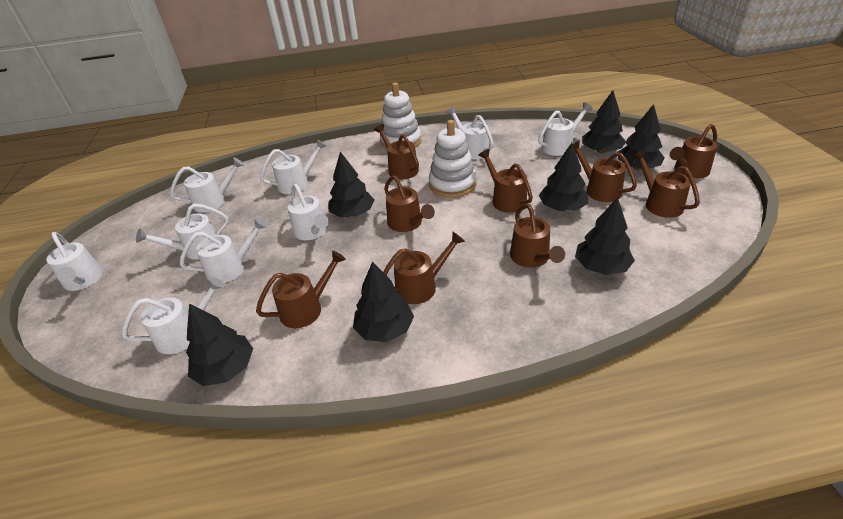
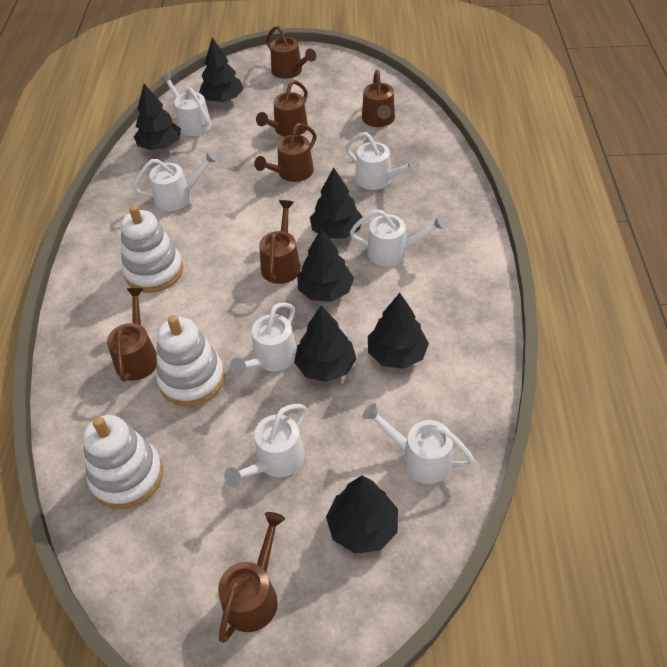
brown watering can: [256,251,346,328] [374,124,419,179] [383,232,465,304] [384,175,435,232] [478,149,533,213] [510,204,565,268] [573,140,637,202] [632,150,700,218] [670,124,717,178] = 9 -> [107,288,157,382] [218,512,285,643] [254,123,317,182] [256,80,308,137] [259,200,301,284] [266,25,316,79] [362,70,395,127] = 7
white stacking toy: [380,83,422,150] [429,120,476,198] = 2 -> [83,415,163,509] [121,205,183,293] [156,315,225,407] = 3
white watering can: [46,232,103,291] [122,277,225,354] [136,204,229,260] [170,158,244,213] [180,218,268,283] [260,139,326,194] [288,184,329,240] [446,106,494,159] [538,102,593,156] = 9 -> [133,151,218,211] [160,72,212,136] [224,404,307,487] [230,302,297,376] [345,132,420,190] [350,209,446,267] [362,403,475,484] = 7

